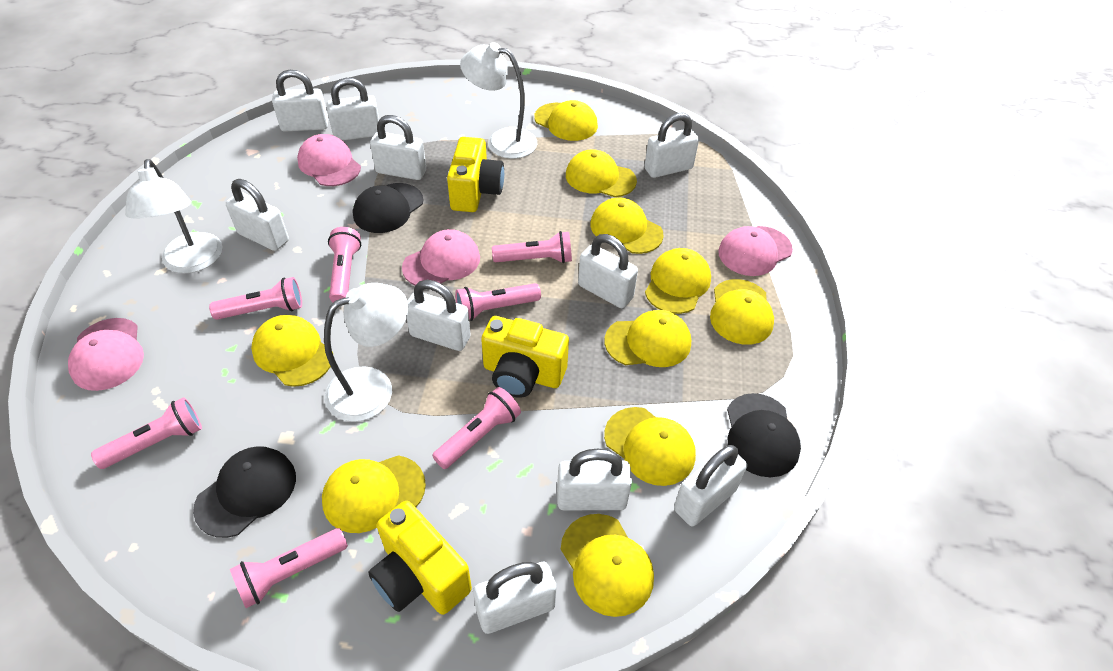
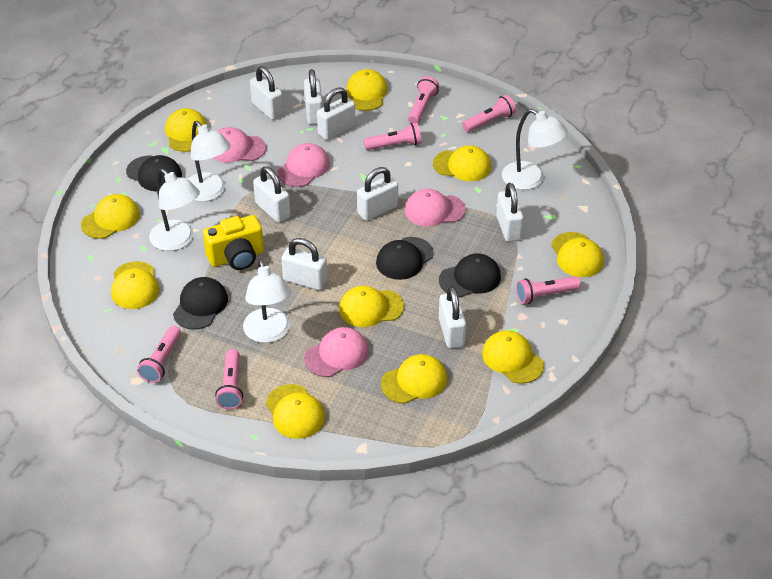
black cap: [193,446,296,538] [353,183,423,233] [727,393,801,477] = 3 -> [126,155,182,192] [173,277,228,329] [376,237,434,280] [439,253,501,297] = 4
pink flashlight: [91,397,202,469] [209,277,302,320] [230,528,348,608] [328,227,361,303] [432,387,521,469] [455,283,541,321] [492,231,572,263] = 7 -> [137,326,181,383] [215,349,243,409] [364,123,422,150] [408,76,439,123] [462,95,516,132] [516,276,581,304] = 6
white lamp: [125,159,223,273] [324,283,408,422] [460,42,537,159] = 3 -> [149,169,200,251] [188,121,231,202] [243,259,291,343] [502,109,568,190] = 4
white padlock: [226,179,289,251] [272,70,329,132] [326,78,379,141] [370,115,426,180] [406,280,471,351] [473,562,557,634] [557,449,632,510] [578,234,638,308] [645,113,699,178] [674,445,747,526] = 10 -> [250,66,284,120] [253,166,291,223] [281,238,327,290] [304,69,323,125] [317,87,356,140] [357,167,398,221] [439,286,466,349] [496,183,524,242] = 8
yellow camera: [368,501,472,615] [447,137,504,212] [481,316,569,398] = 3 -> [203,215,264,270] = 1

